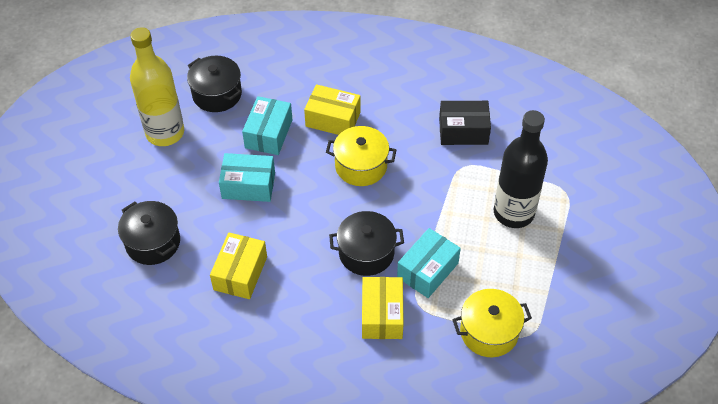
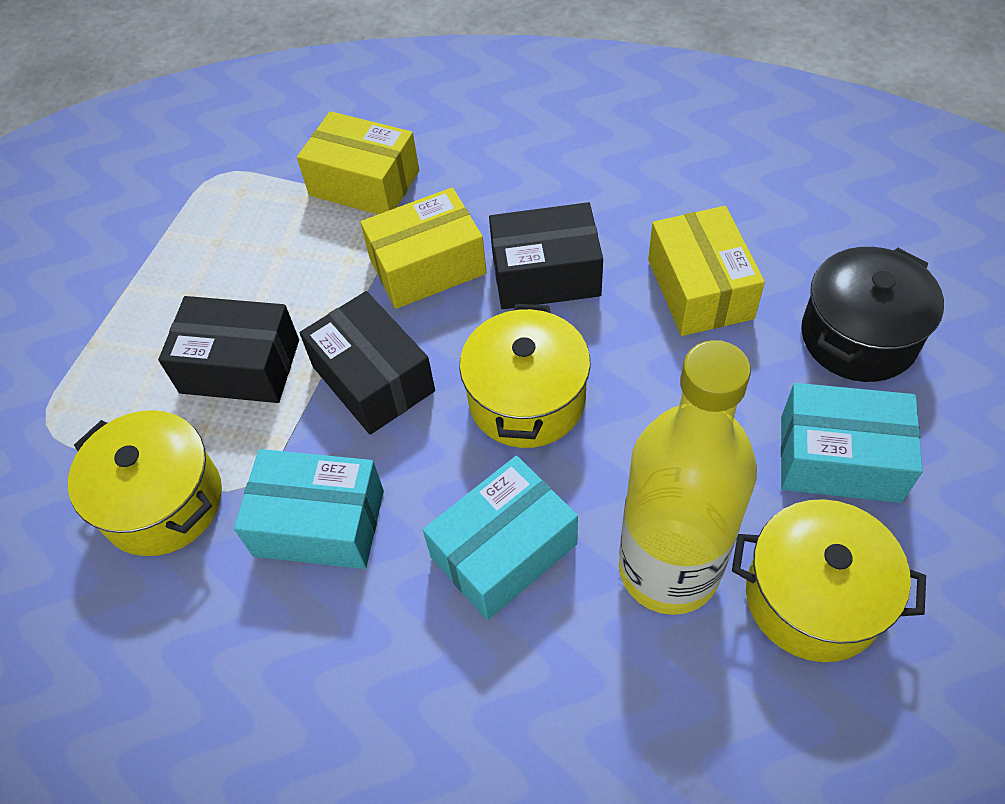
black bottle: [494,110,548,228] = 1 -> none = 0
black box: [439,101,491,145] = 1 -> [158,296,299,403] [299,291,435,435] [489,202,603,309] = 3
black pot: [118,201,180,265] [187,56,242,112] [329,211,404,276] = 3 -> [801,247,944,382] = 1
yellow pot: [326,126,396,186] [452,289,532,357] = 2 -> [68,410,222,556] [459,304,591,448] [732,499,926,662] = 3

